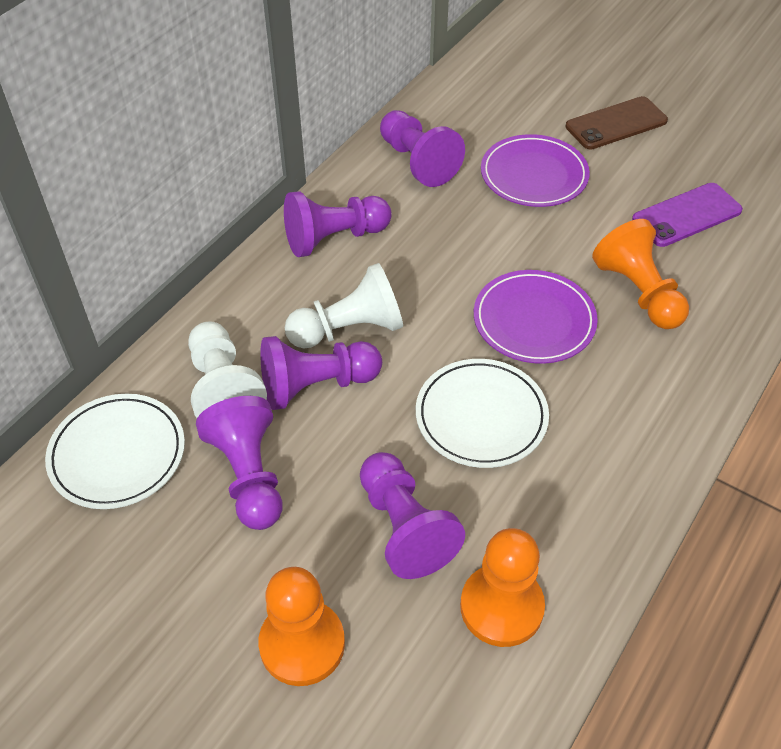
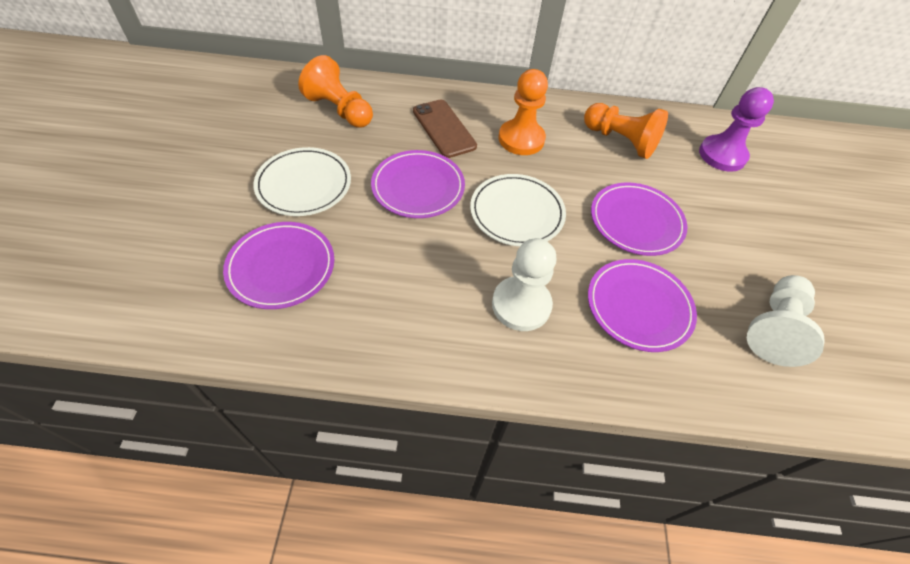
purple pawn: [196,396,282,530] [260,336,382,410] [284,191,392,257] [360,452,465,579] [380,110,465,187] = 5 -> [699,87,774,172] = 1
purple phone: [632,183,743,247] = 1 -> none = 0
purple plate: [474,270,598,364] [481,134,590,207] = 2 -> [223,222,334,309] [371,150,465,218] [588,259,697,352] [591,182,687,256] = 4

